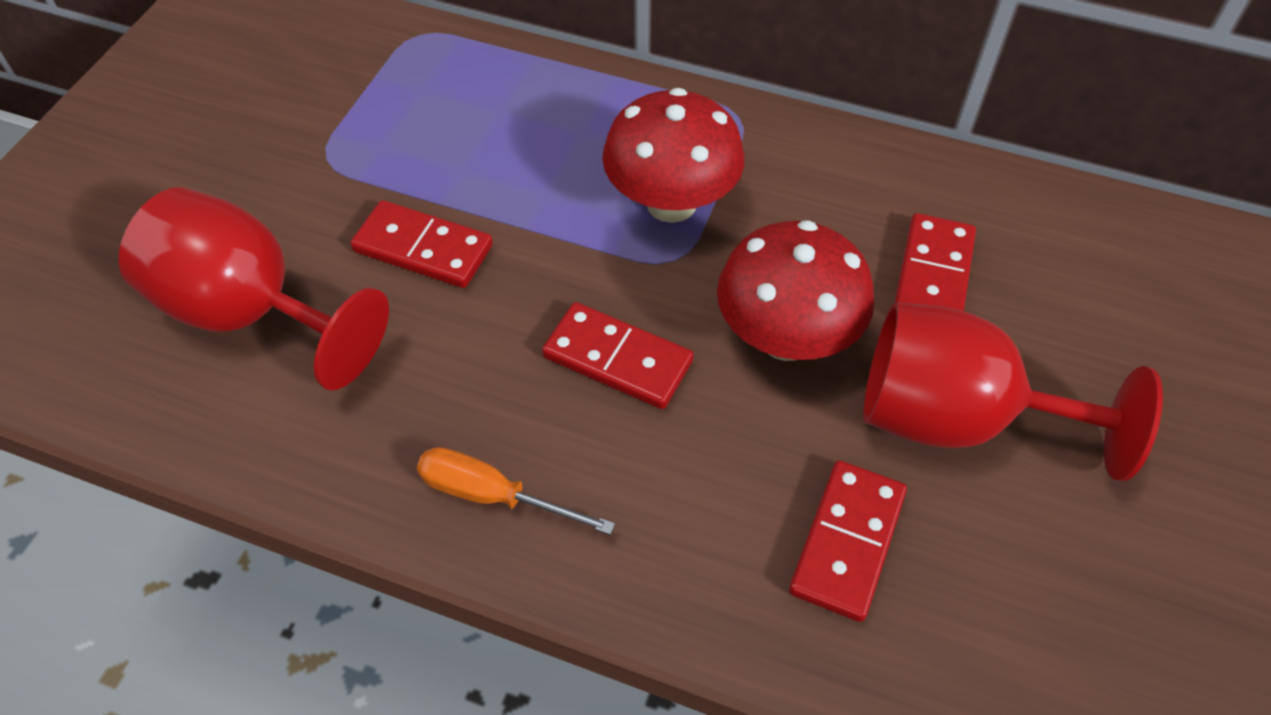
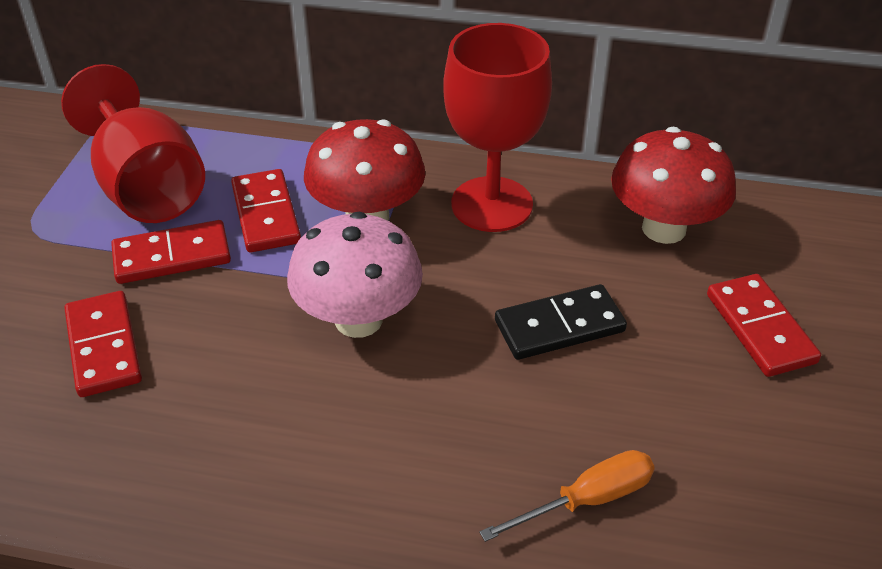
black domino: none = 0 -> [495,284,627,360] = 1
pink mushroom: none = 0 -> [287,211,423,338] = 1

